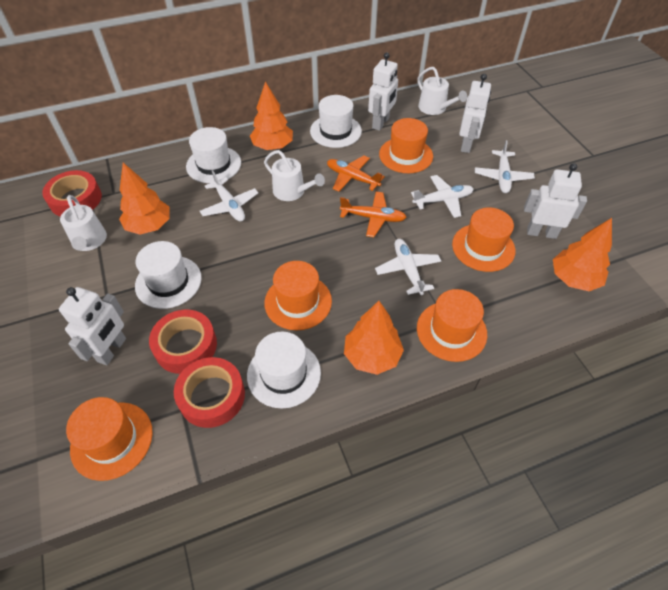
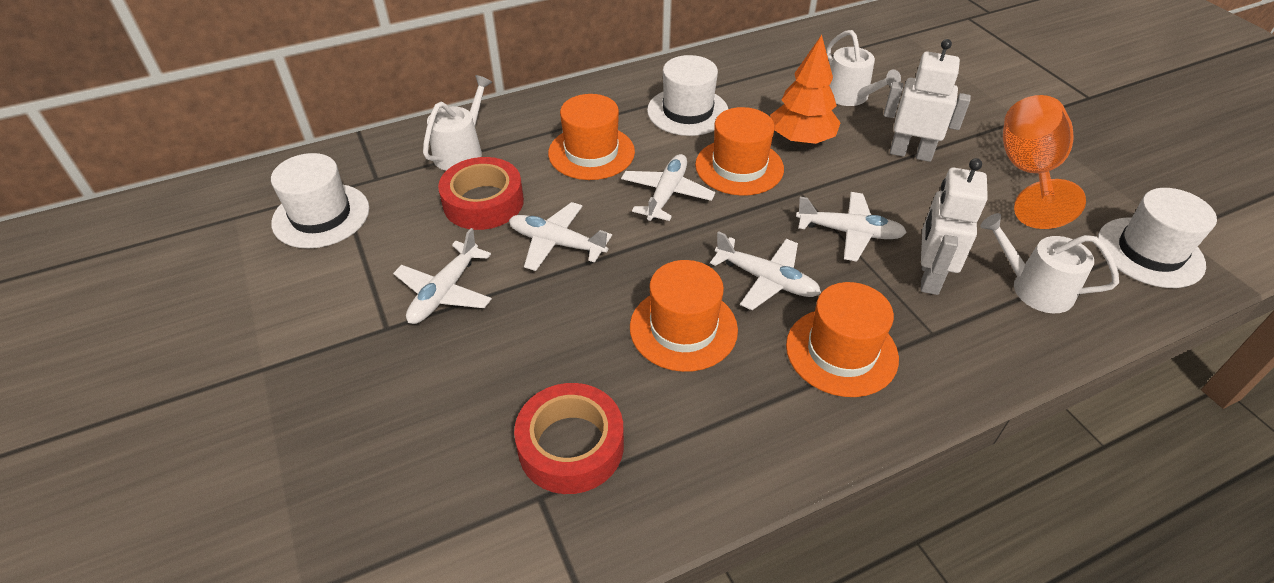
orange goblet: none = 0 -> [1003,95,1086,229] = 1
orange hat: [66,397,153,481] [264,261,332,330] [379,118,433,173] [417,289,487,362] [452,207,515,272] = 5 -> [548,94,635,180] [630,260,738,372] [695,107,784,196] [786,282,899,397] = 4
orange plane: [327,156,385,192] [340,192,407,237] = 2 -> none = 0
orange tree: [119,163,170,235] [250,81,293,150] [344,301,404,375] [553,218,612,291] = 4 -> [770,35,841,144] = 1
red tape: [42,170,102,217] [149,310,217,374] [174,357,245,428] = 3 -> [438,157,524,230] [514,383,624,494] = 2
white hat: [135,241,202,309] [186,127,241,183] [247,332,321,408] [310,95,362,148] = 4 -> [271,153,369,249] [647,55,728,136] [1098,188,1217,288] = 3
white plane: [200,170,258,222] [375,239,441,295] [411,175,474,218] [475,140,535,193] = 4 -> [393,228,492,324] [509,202,612,271] [621,154,715,221] [710,231,821,310] [796,192,907,261] = 5
white robot: [59,287,126,365] [368,52,398,131] [459,74,491,153] [524,163,587,239] = 4 -> [884,39,971,162] [921,158,988,295] = 2

